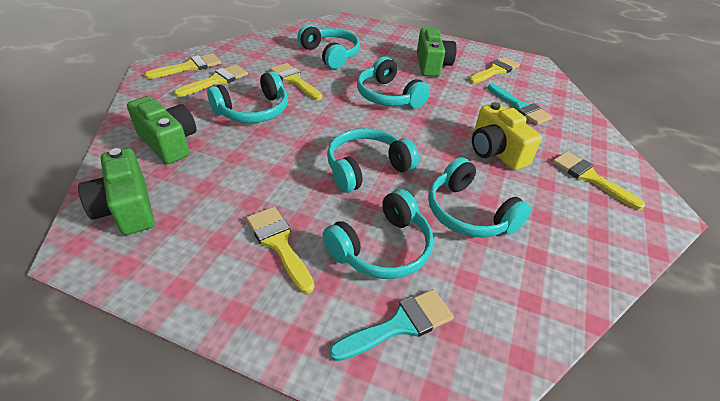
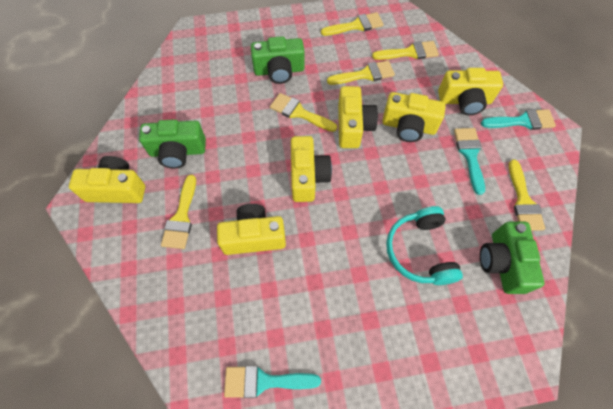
turquoise brush: [329,289,454,361] [488,84,553,125] = 2 -> [224,366,321,398] [454,128,485,195] [481,109,556,130] = 3
turquoise headphones: [207,71,288,123] [297,24,360,69] [323,189,434,279] [327,128,419,193] [357,57,430,108] [428,157,531,238] = 6 -> [386,206,463,285] = 1
yellow camera: [472,102,542,170] = 1 -> [69,156,145,203] [217,204,286,255] [291,136,332,202] [338,86,378,148] [382,92,446,142] [438,68,503,115] = 6

